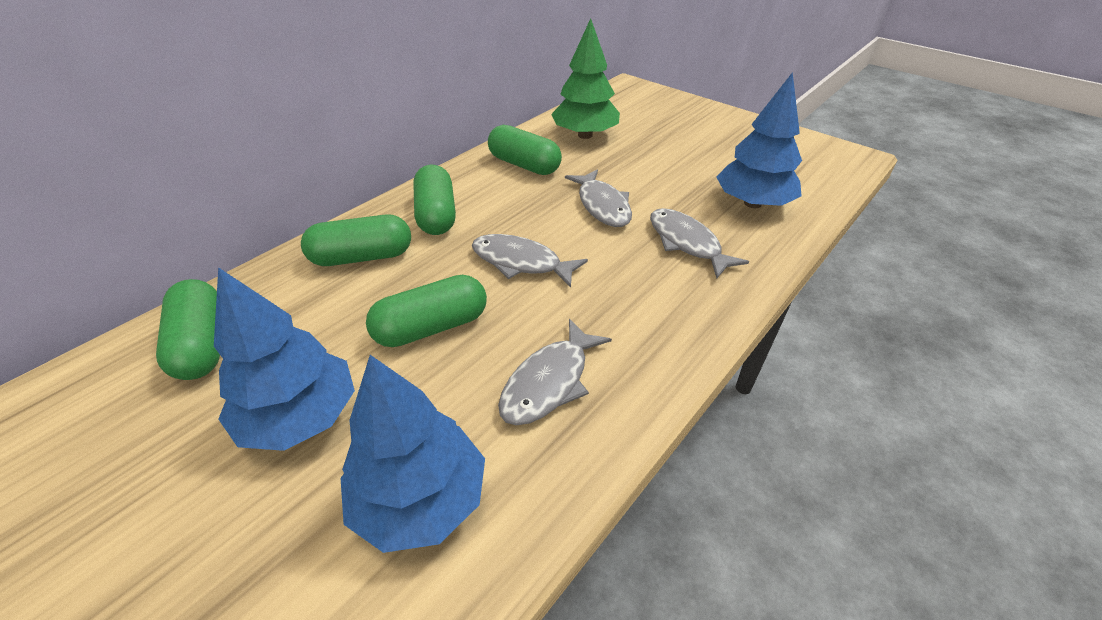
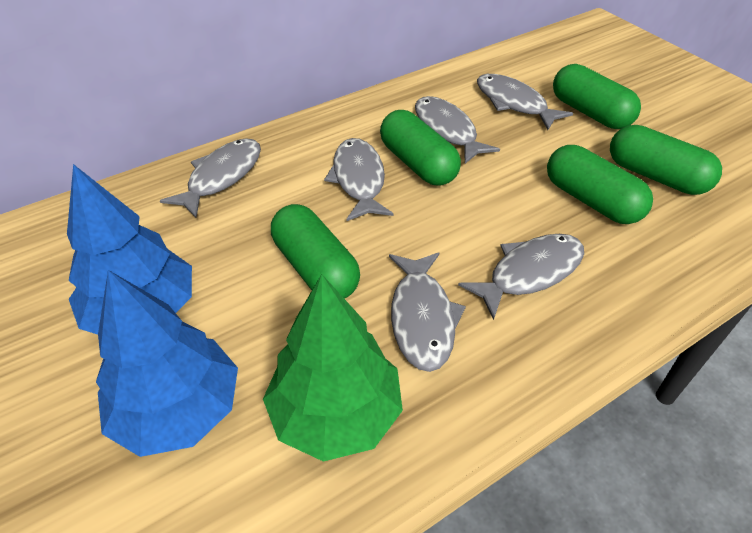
blue tree: [214,267,355,451] [340,355,485,553] [716,72,802,208] = 3 -> [67,164,192,334] [96,270,238,457] = 2
grey fish: [472,234,588,288] [498,319,612,425] [565,169,632,227] [650,208,749,278] = 4 -> [160,138,261,218] [324,138,394,221] [389,253,466,372] [415,96,500,164] [458,234,584,320] [477,74,573,130] = 6

